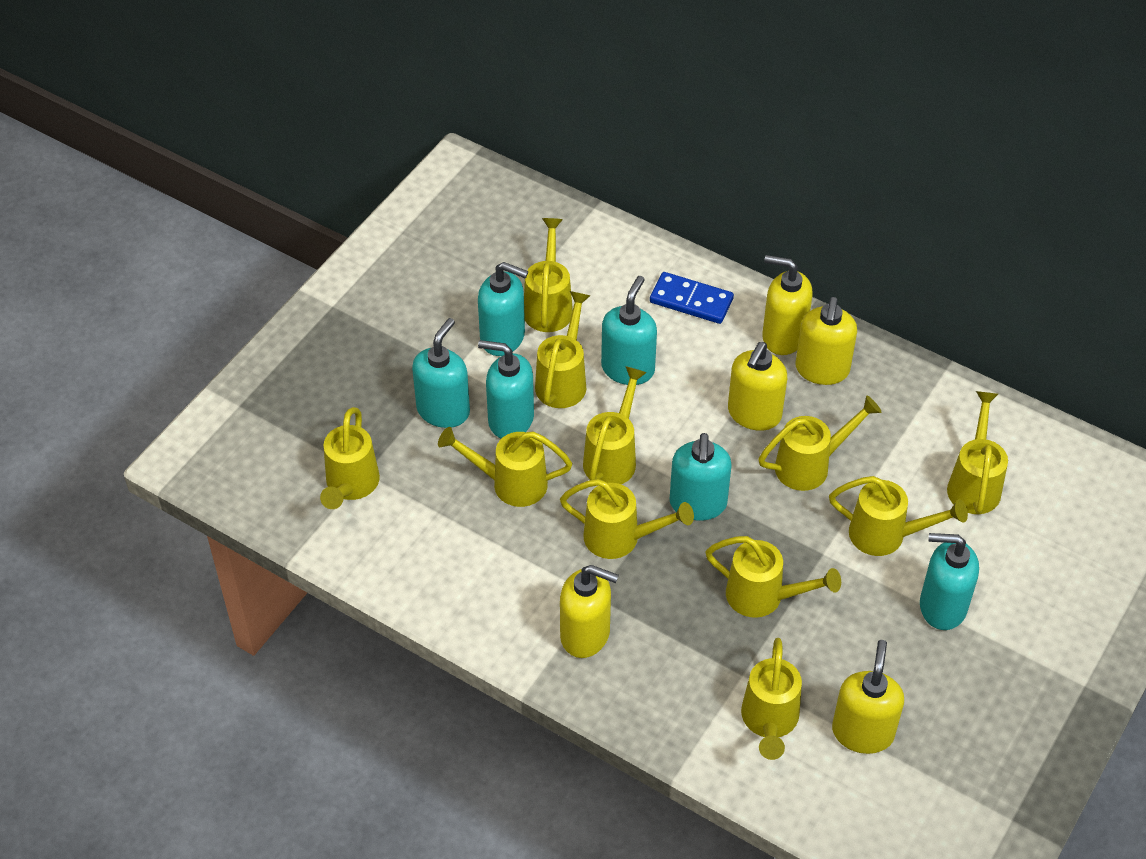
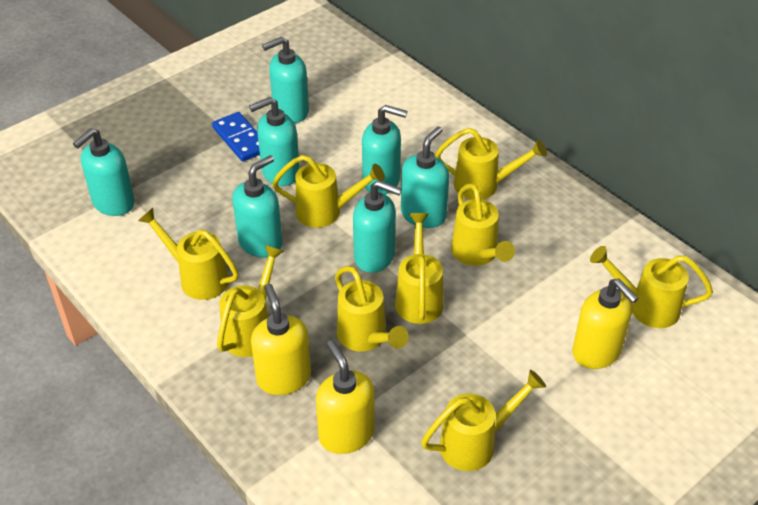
turquoise soap dispenser: [412,318,470,428] [478,262,528,356] [478,340,534,439] [601,276,657,385] [670,433,732,521] [920,533,979,630] = 6 -> [73,128,135,216] [232,155,283,257] [249,97,300,186] [262,36,309,123] [353,180,402,273] [362,105,408,194] [401,126,449,228] = 7
yellow soap dispenser: [560,565,619,658] [728,342,787,431] [762,255,812,355] [796,297,857,385] [832,640,904,754] = 5 -> [251,284,311,395] [316,340,375,454] [572,278,639,369] = 3
yellow watering can: [320,407,380,509] [438,427,572,507] [524,218,573,332] [535,291,591,408] [560,479,694,559] [583,366,647,484] [705,536,841,618] [741,638,802,760] [758,395,882,491] [829,476,968,556] [947,391,1008,514] = 11 -> [138,208,239,300] [217,245,284,357] [272,155,385,228] [335,266,409,351] [395,213,444,324] [421,370,546,471] [435,128,547,200] [451,183,515,266] [590,246,713,328] = 9

